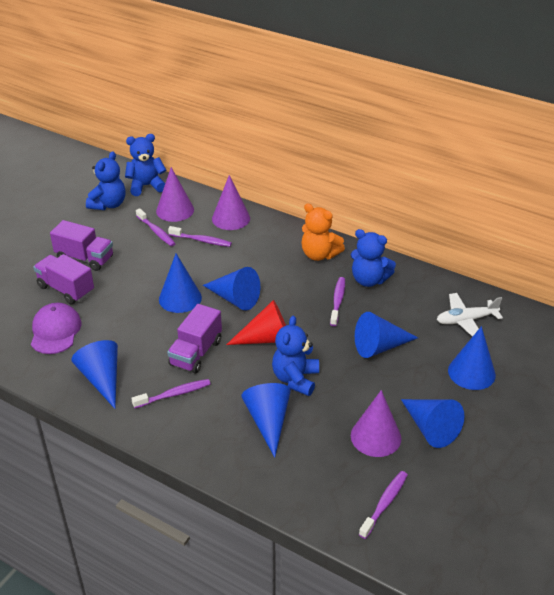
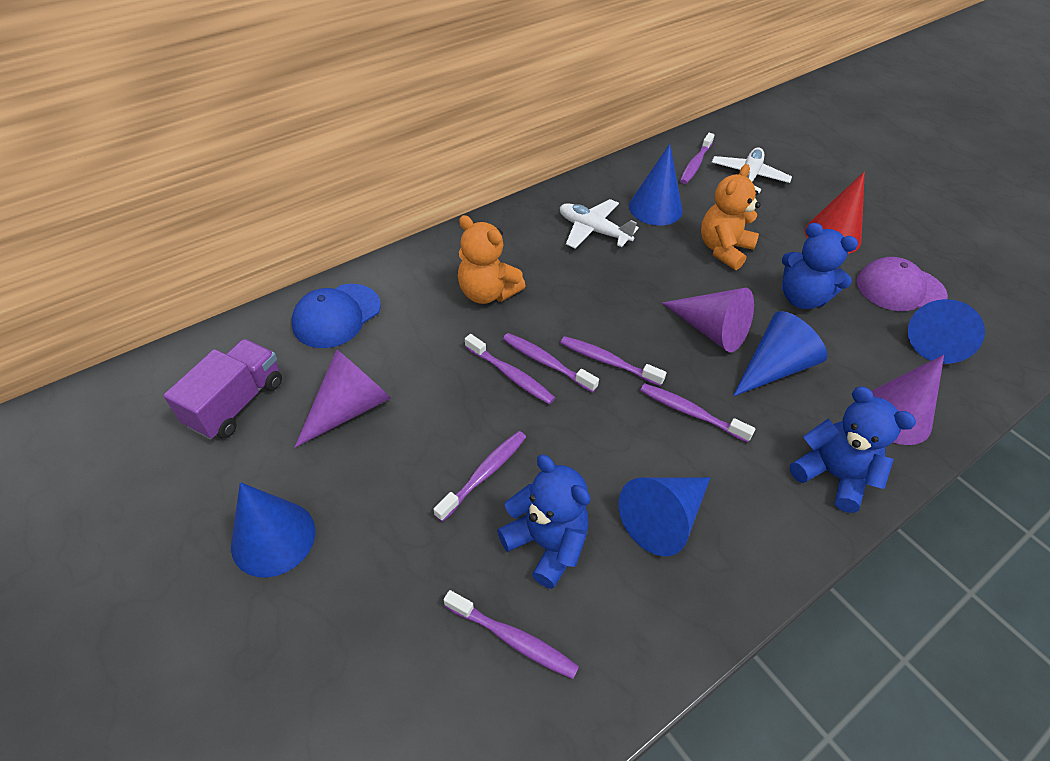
blue cap: none = 0 -> [292,284,381,348] = 1
blue cone: [71,340,118,409] [159,253,202,313] [203,267,260,310] [241,383,291,458] [355,312,418,358] [401,399,464,448] [448,326,496,390] = 7 -> [231,482,315,578] [619,477,710,556] [629,144,682,226] [733,311,827,396] [908,299,985,364] = 5
blue teddy bear: [86,152,126,210] [125,134,166,196] [272,316,319,396] [351,229,396,287] = 4 -> [497,455,590,589] [782,223,858,309] [789,387,916,513] = 3
orange teddy bear: [302,203,345,261] = 1 -> [458,215,526,304] [701,164,761,270] = 2
purple toothbrush: [131,379,211,408] [136,208,176,246] [168,226,232,247] [330,277,345,326] [359,471,408,539] = 5 -> [434,431,526,522] [444,590,579,679] [465,334,555,405] [503,333,599,393] [561,336,667,386] [640,383,755,442] [680,133,715,184] = 7
purple truck: [33,254,94,304] [50,220,113,271] [167,304,222,374] = 3 -> [163,339,282,440] = 1
white plane: [437,293,503,337] = 1 -> [560,199,639,249] [712,147,792,193] = 2

